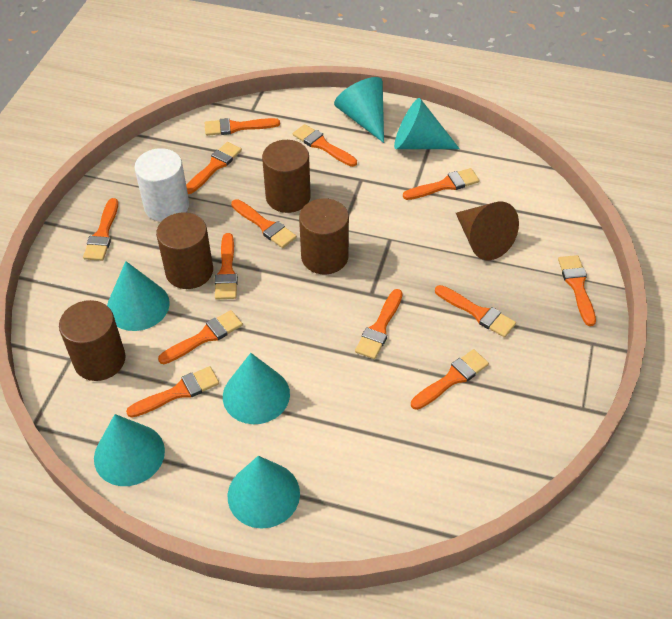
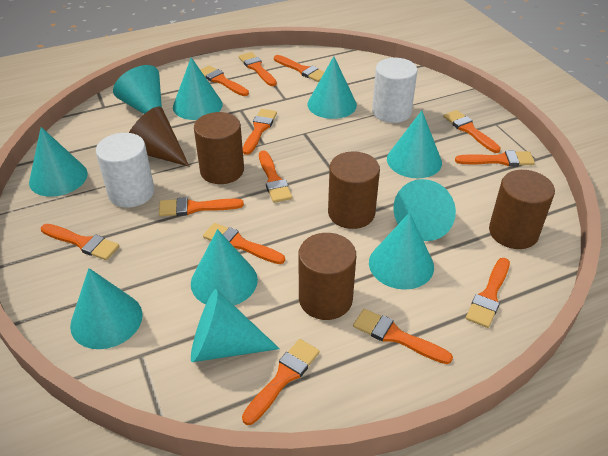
turquoise cone: [94,414,165,486] [107,261,170,331] [223,353,290,424] [228,456,300,529] [334,77,384,143] [394,98,460,149] = 6 -> [29,127,88,197] [70,268,143,349] [113,65,162,114] [173,57,222,120] [191,229,258,305] [191,289,280,362] [307,56,357,119] [369,212,434,290] [387,111,442,178] [393,179,456,241] = 10
white cylinder: [134,148,189,222] = 1 -> [96,133,154,208] [372,58,417,123] = 2

